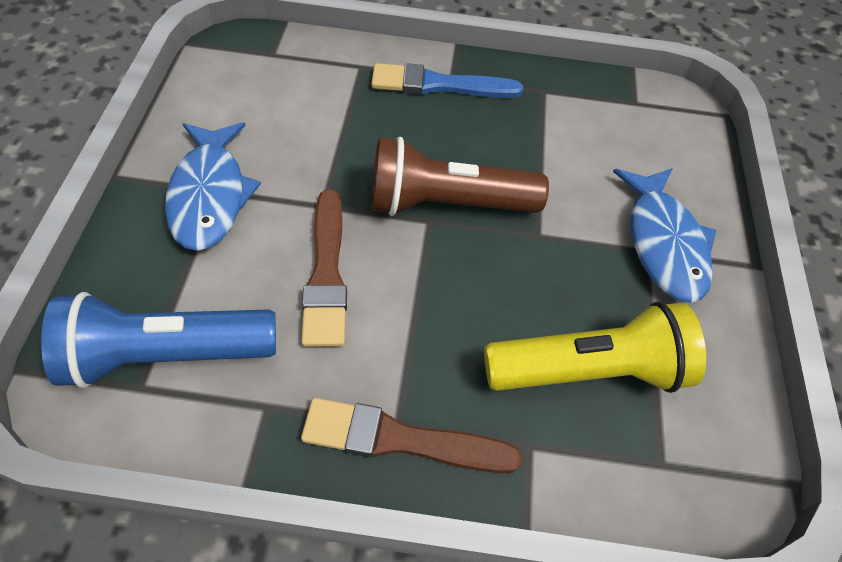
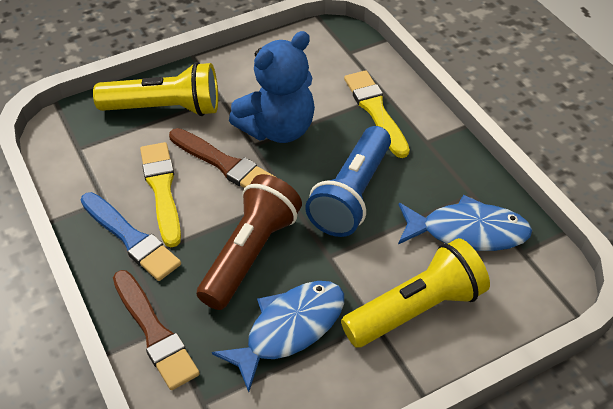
blue teddy bear: none = 0 -> [229,31,315,143] = 1
yellow brush: none = 0 -> [140,142,181,247] [344,70,410,158] = 2
yellow flashlight: [484,302,706,393] = 1 -> [93,62,218,116] [341,238,490,348] = 2

